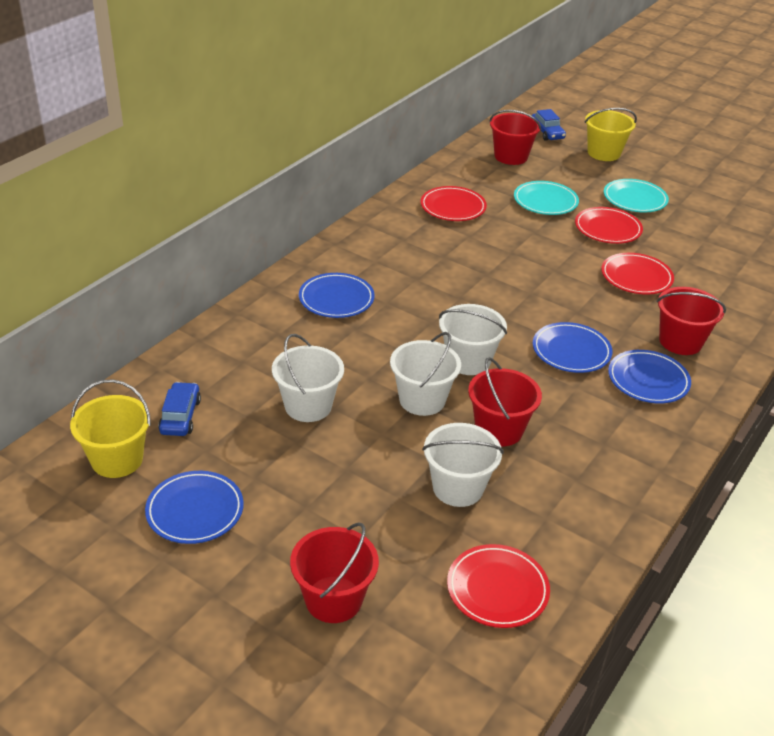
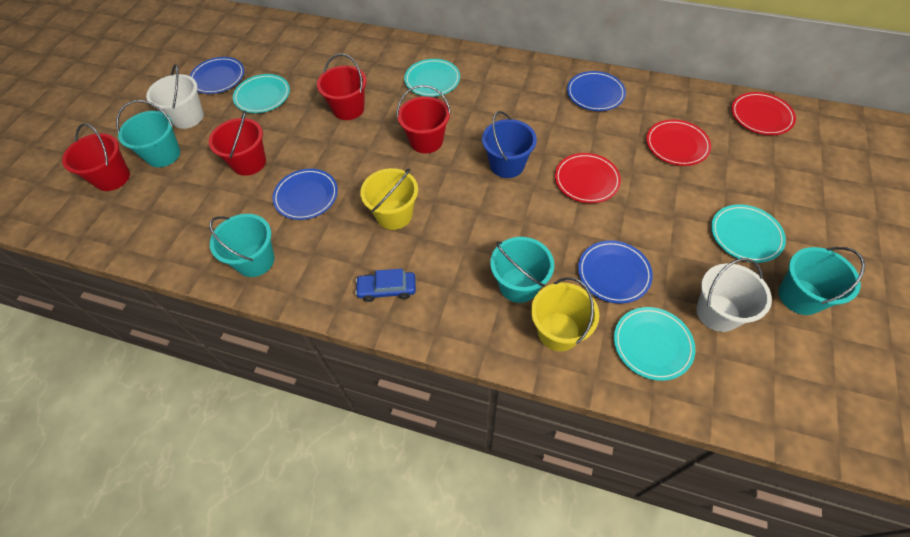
blue bucket: none = 0 -> [482,111,537,178] = 1
blue car: [158,382,201,436] [532,109,566,141] = 2 -> [355,269,416,302] = 1
red plate: [421,186,487,221] [447,544,550,628] [575,207,643,244] [601,253,674,295] = 4 -> [555,153,621,203] [646,119,711,166] [731,92,796,135] = 3
turquoise bucket: none = 0 -> [116,100,180,167] [209,214,275,277] [490,237,554,303] [779,247,865,315] = 4
turquoise plate: [514,181,579,215] [604,179,669,212] = 2 -> [233,74,290,113] [404,59,460,97] [614,307,695,381] [711,204,786,263] = 4
white bucket: [272,334,344,422] [390,332,461,416] [422,423,504,507] [439,304,507,375] = 4 -> [146,64,204,129] [696,258,772,332] = 2

